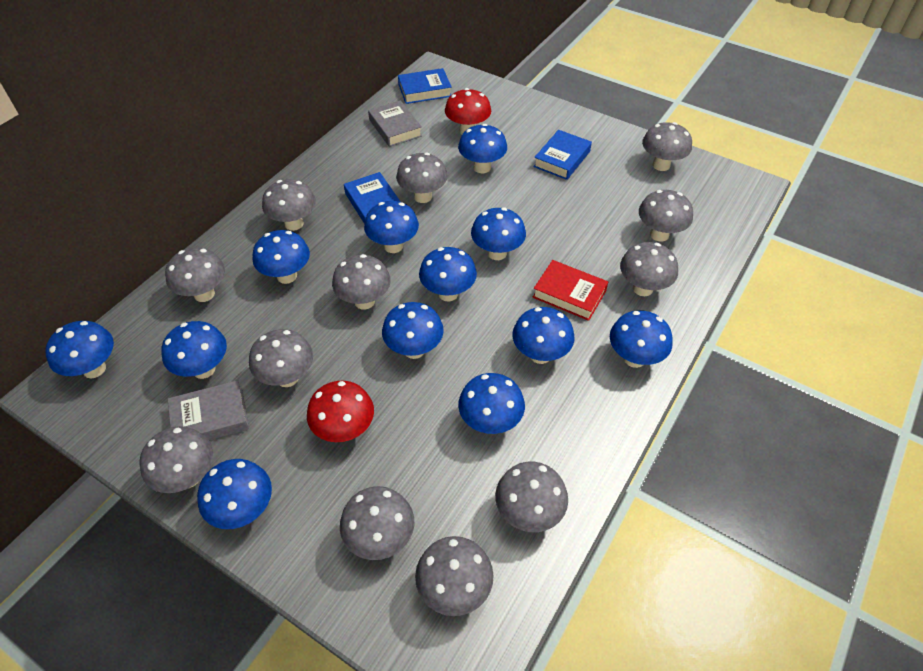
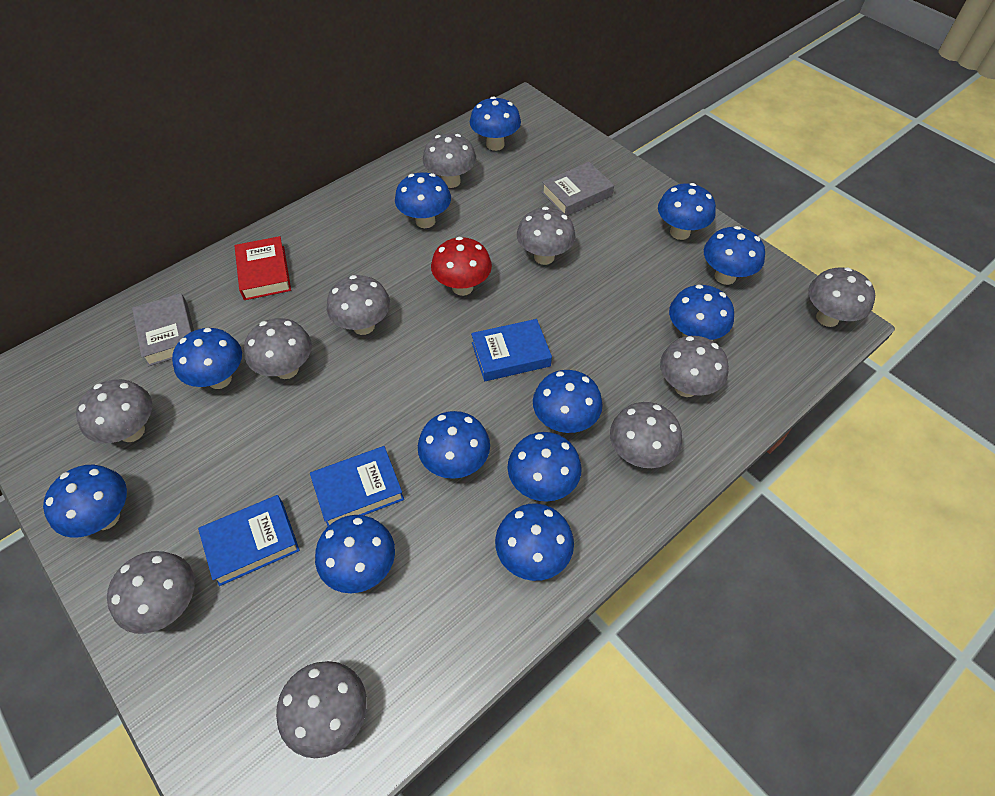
grey mushroom: [139,426,213,493] [165,248,225,302] [249,329,313,387] [262,179,316,231] [332,254,391,309] [340,486,414,560] [396,153,447,203] [415,536,494,616] [495,462,568,532] [620,242,678,296] [639,190,693,242] [642,122,692,171] = 12 -> [76,379,152,443] [107,551,195,634] [244,318,312,379] [276,661,367,758] [327,275,390,335] [423,134,476,188] [517,207,576,265] [610,402,682,468] [660,336,729,397] [808,267,875,327] = 10
red mushroom: [307,381,374,442] [445,88,491,134] = 2 -> [431,237,492,296] = 1

